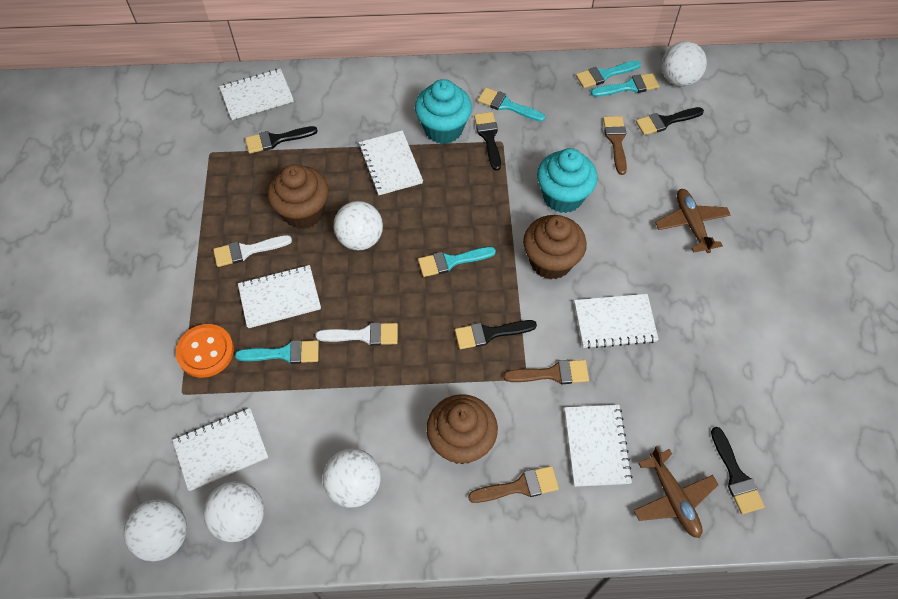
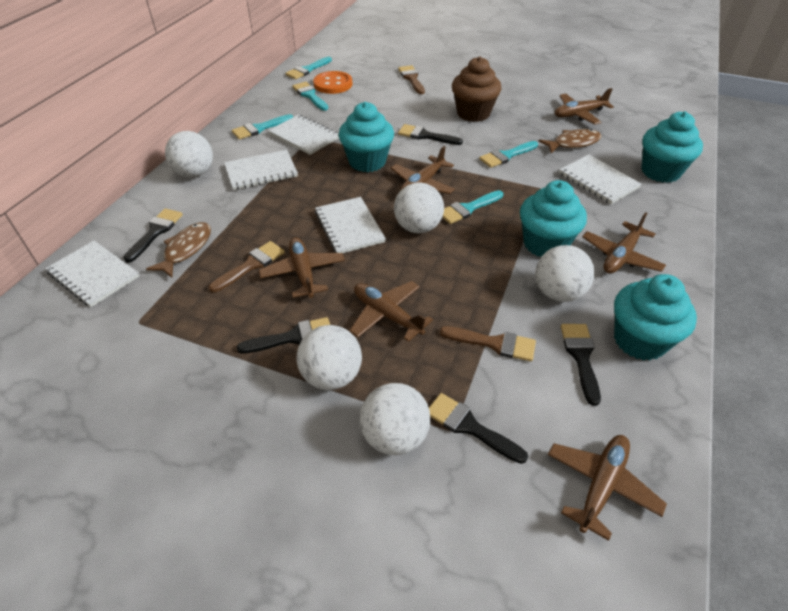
brown cupcake: [267,164,329,229] [426,394,498,465] [523,215,587,280] = 3 -> [452,56,502,122] = 1
brown fish: none = 0 -> [146,222,211,278] [539,129,601,154] = 2
brown plane: [633,446,719,538] [655,189,731,253] = 2 -> [259,237,345,298] [349,281,433,342] [391,146,455,194] [548,435,667,541] [555,88,614,125] [582,212,666,274] = 6
turquoise cupcake: [415,79,472,144] [537,148,598,213] = 2 -> [339,102,394,172] [520,180,587,257] [614,274,697,361] [641,111,703,183] = 4
white brush: [213,235,292,267] [315,322,398,346] = 2 -> none = 0
white notebook: [172,408,268,491] [219,68,294,120] [238,265,321,328] [359,130,423,195] [565,405,633,487] [574,294,659,349] = 6 -> [45,241,139,307] [224,150,298,190] [268,115,339,155] [315,197,386,253] [559,154,642,204] = 5

